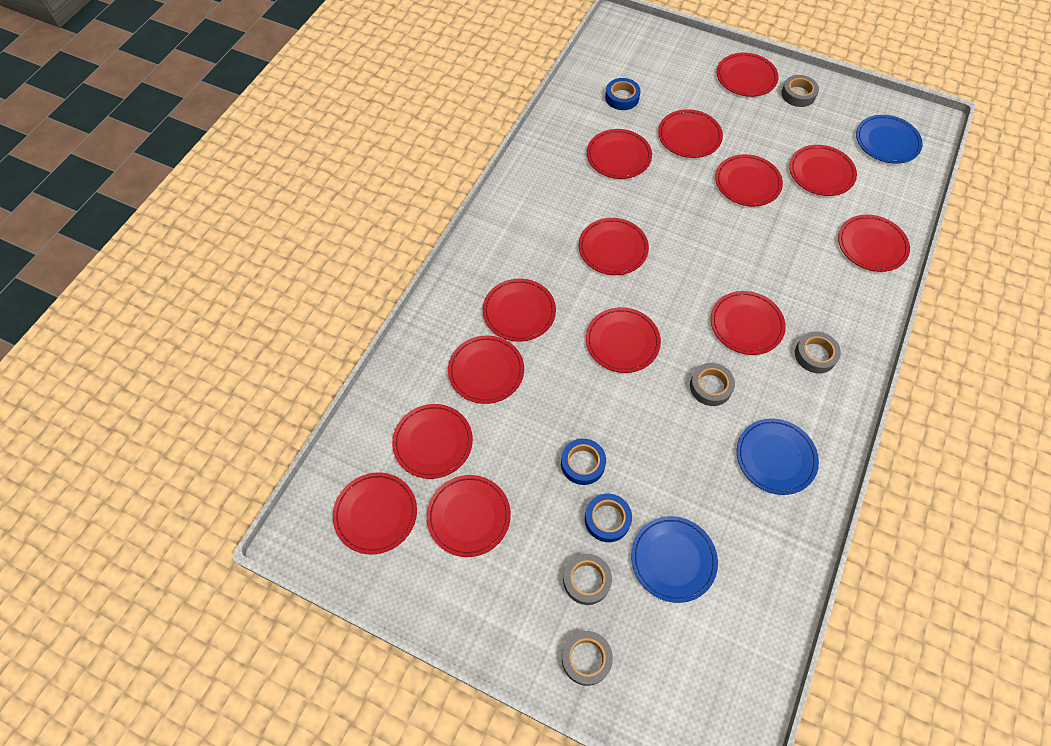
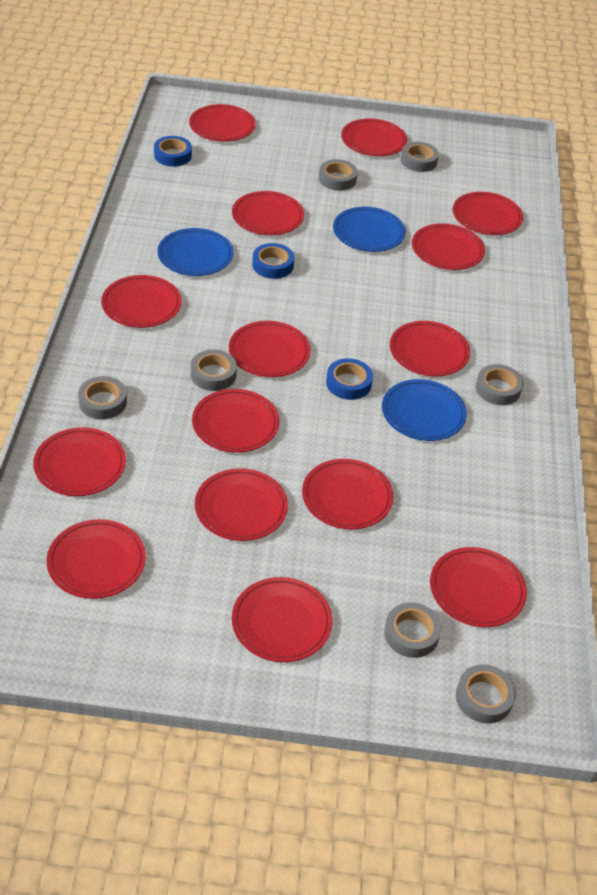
grey tape: [562,631,613,686] [563,554,612,605] [690,363,735,406] [781,75,819,107] [795,331,841,373] = 5 -> [78,376,127,420] [191,350,237,391] [319,159,358,191] [384,602,441,658] [401,142,439,172] [456,664,516,723] [476,364,523,405] = 7
red plate: [333,473,417,554] [392,404,473,479] [427,475,511,557] [448,336,524,404] [483,279,556,342] [579,218,649,275] [586,307,661,373] [587,129,652,179] [658,109,723,158] [711,291,786,355] [715,154,783,206] [717,53,779,97] [789,145,857,196] [838,215,910,272] = 14 -> [33,427,126,496] [47,519,146,599] [101,275,181,328] [189,104,256,142] [192,389,279,453] [195,468,288,541] [229,321,310,377] [232,191,304,235] [232,577,332,662] [302,459,393,529] [341,118,407,156] [390,321,470,376] [412,223,485,270] [430,547,527,627] [453,192,523,235] = 15

